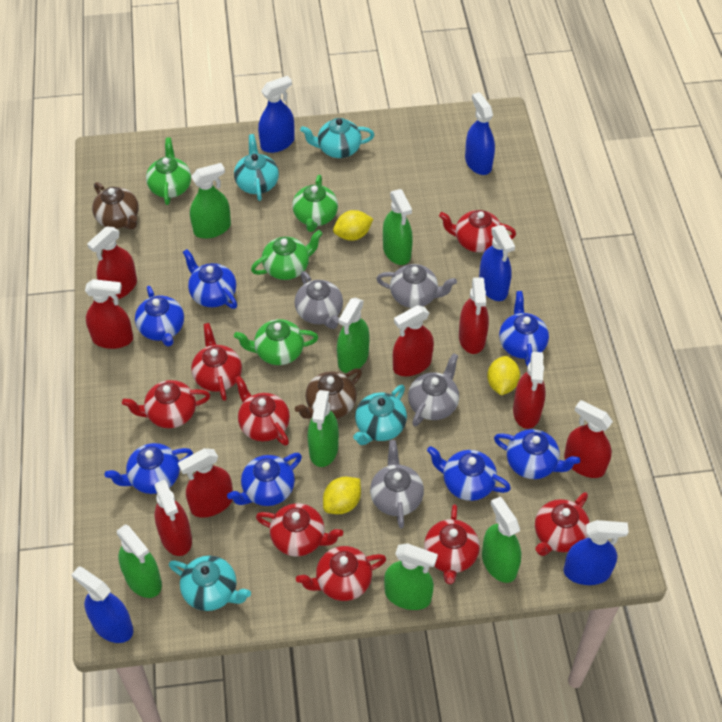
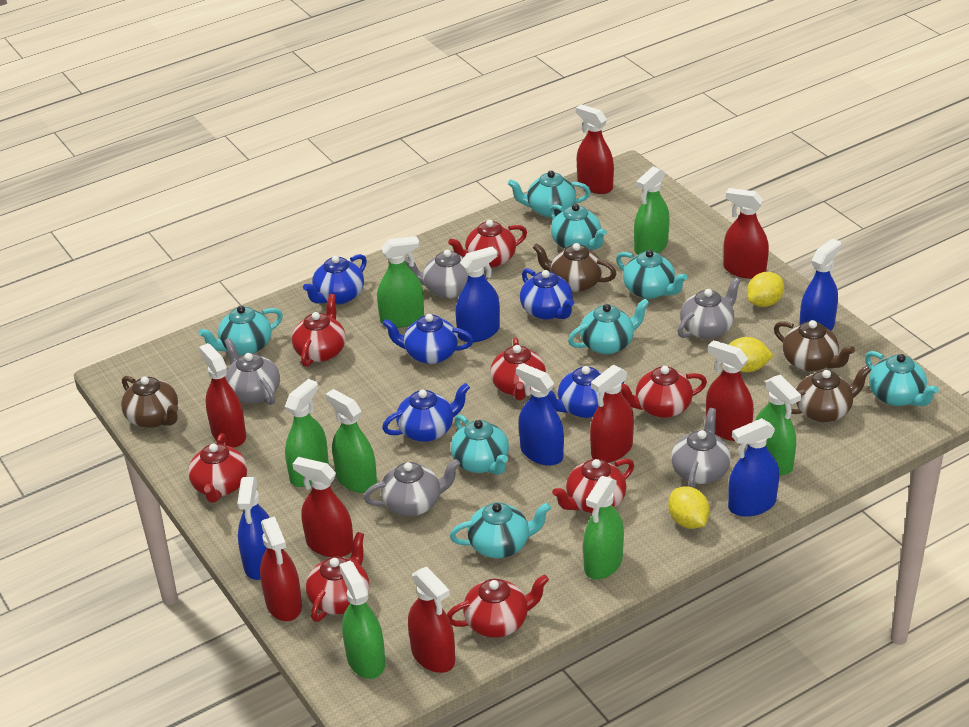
blue teapot: [105,443,193,494] [135,286,184,347] [183,249,237,309] [227,453,302,506] [427,446,511,501] [494,429,580,479] [499,291,549,367] = 7 -> [303,254,367,304] [382,314,474,364] [382,383,470,442] [520,268,574,320] [548,366,624,418] = 5
brown teapot: [92,182,139,230] [295,368,362,419] = 2 -> [121,376,178,428] [533,243,617,292] [774,320,855,372] [791,365,871,422] = 4
green teapot: [146,137,191,205] [234,319,318,365] [251,230,323,280] [292,175,338,232] = 4 -> none = 0
grey teapot: [295,271,343,329] [370,440,424,528] [376,264,457,308] [408,353,459,426] = 4 -> [224,338,280,405] [364,459,460,516] [405,250,488,299] [671,408,731,488] [677,277,741,339] = 5
turquoise teapot: [169,555,251,611] [234,134,279,201] [300,118,374,158] [353,385,407,445] = 4 -> [199,306,283,355] [450,502,551,558] [451,414,509,475] [508,171,591,218] [549,204,607,250] [568,298,650,354] [616,250,688,299] [865,351,939,406] = 8

